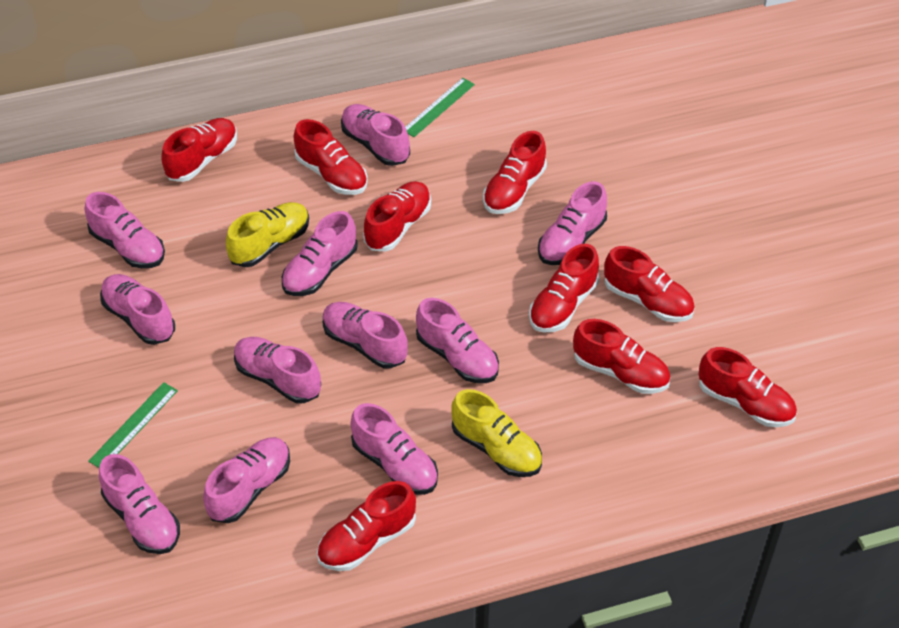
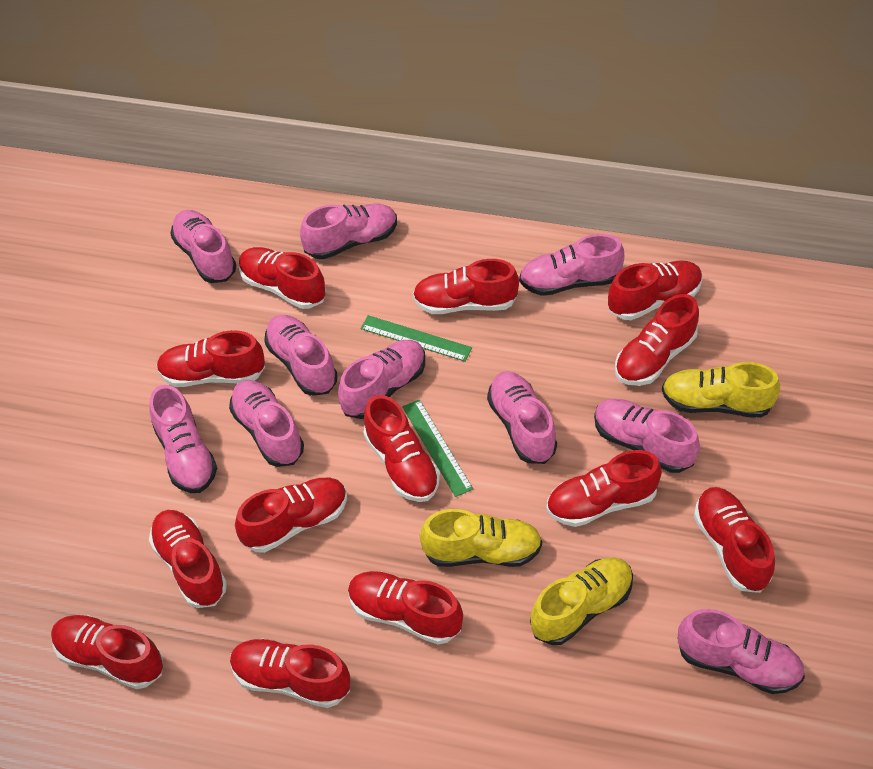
pink shoe: [85,192,165,268] [99,454,180,554] [100,274,175,345] [203,437,290,523] [234,337,321,403] [282,211,358,296] [323,302,408,369] [341,104,410,166] [351,403,438,495] [416,298,499,383] [538,182,607,265] = 11 -> [150,385,217,493] [170,210,237,283] [229,380,304,467] [264,315,338,396] [300,203,397,259] [338,340,425,419] [487,371,557,464] [519,234,624,296] [594,399,700,473] [677,609,805,694] = 10
red shoe: [161,118,237,182] [294,119,368,195] [317,481,416,571] [363,181,431,252] [483,131,547,214] [529,244,599,333] [573,319,670,394] [604,246,695,322] [699,347,797,427] = 9 -> [51,615,163,689] [149,510,227,608] [156,330,265,387] [230,638,350,708] [235,478,347,553] [239,247,326,309] [348,571,463,644] [363,395,440,502] [413,259,519,314] [546,450,662,527] [608,260,703,320] [615,294,699,386] [694,487,775,593] = 13
yellow shoe: [226,202,309,267] [451,389,542,477] = 2 -> [420,509,542,567] [530,557,633,645] [662,362,780,418] = 3

